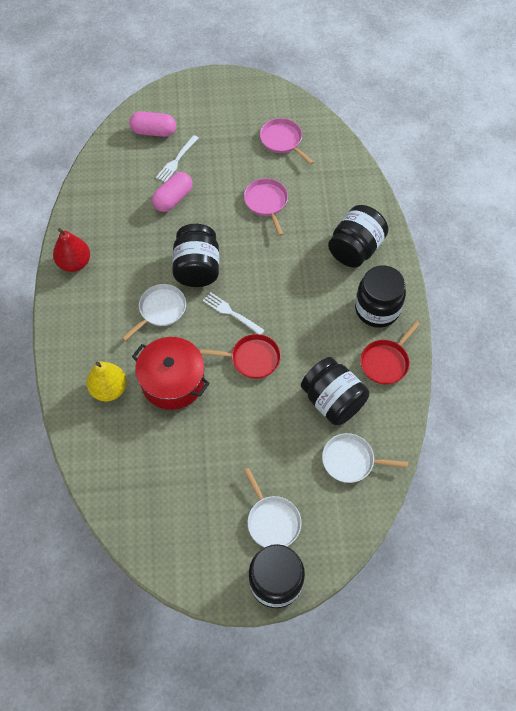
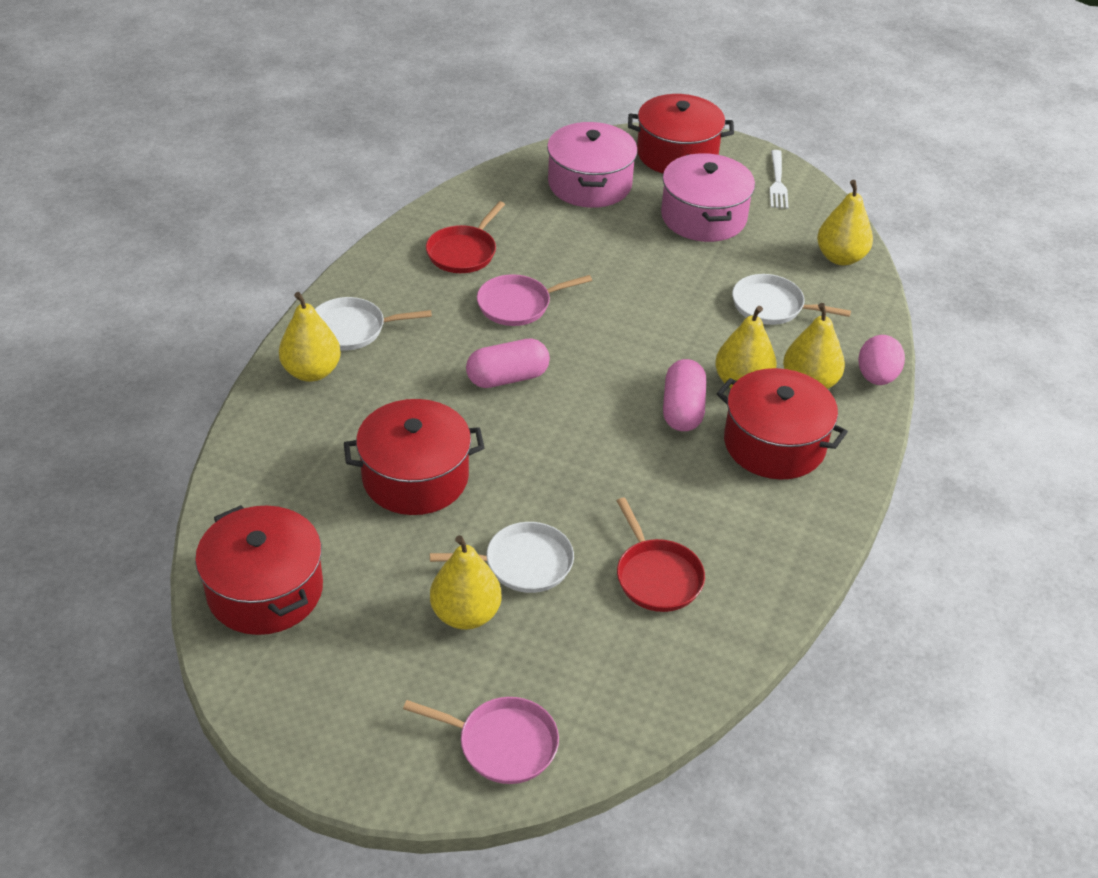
black jar: [172,224,219,287] [248,544,305,608] [301,357,369,425] [328,205,388,268] [355,265,406,328] = 5 -> none = 0
pink egg: none = 0 -> [858,335,905,385] = 1
pink pot: none = 0 -> [547,122,638,208] [661,153,755,242] = 2
red pear: [53,228,90,272] = 1 -> none = 0
red pot: [132,337,210,410] = 1 -> [195,505,323,635] [344,399,484,515] [628,94,734,173] [716,368,848,479] = 4
white fork: [156,135,199,182] [203,292,265,335] = 2 -> [770,150,789,209] = 1
yellow pear: [87,361,127,402] = 1 -> [279,292,341,382] [430,535,502,630] [715,306,777,388] [783,303,845,389] [817,180,873,265] = 5

